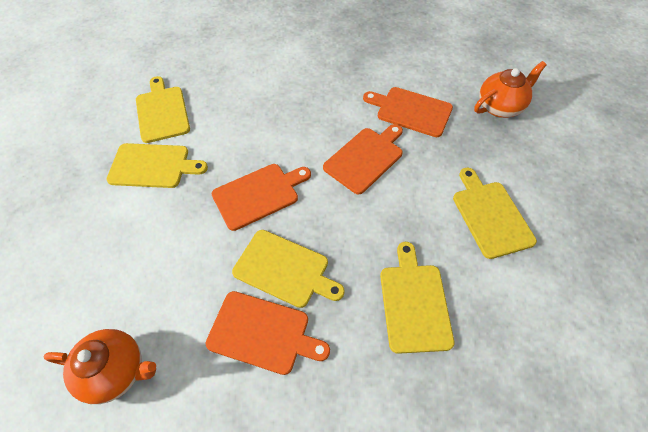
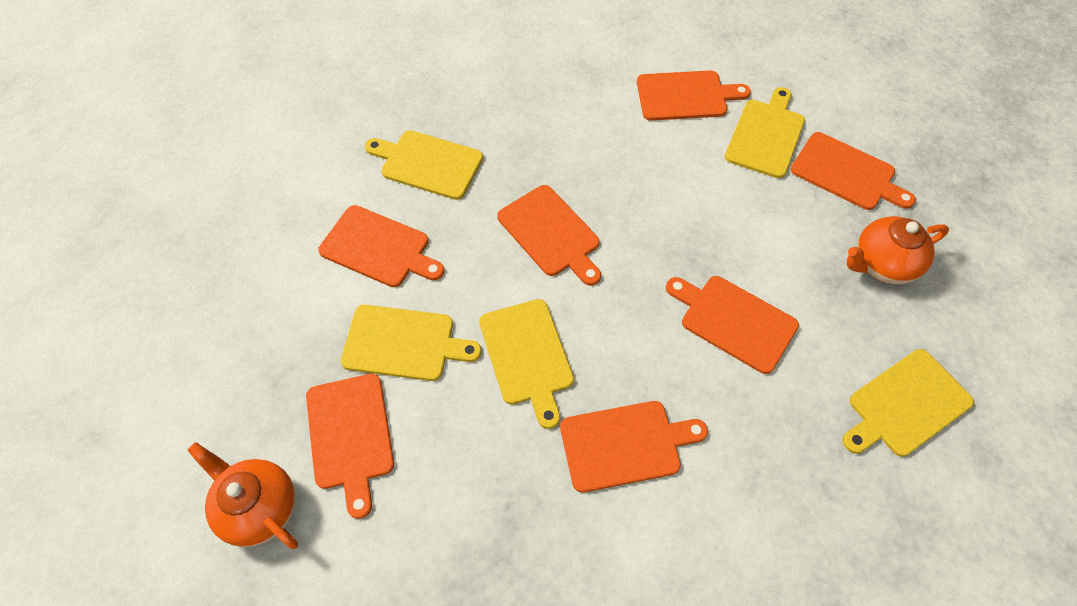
orange cutting board: [205,291,330,375] [212,164,311,231] [323,124,403,194] [363,87,453,137] = 4 -> [306,374,394,519] [318,205,444,287] [497,185,601,286] [560,401,708,493] [637,70,751,121] [666,276,799,374] [791,132,916,210] = 7

